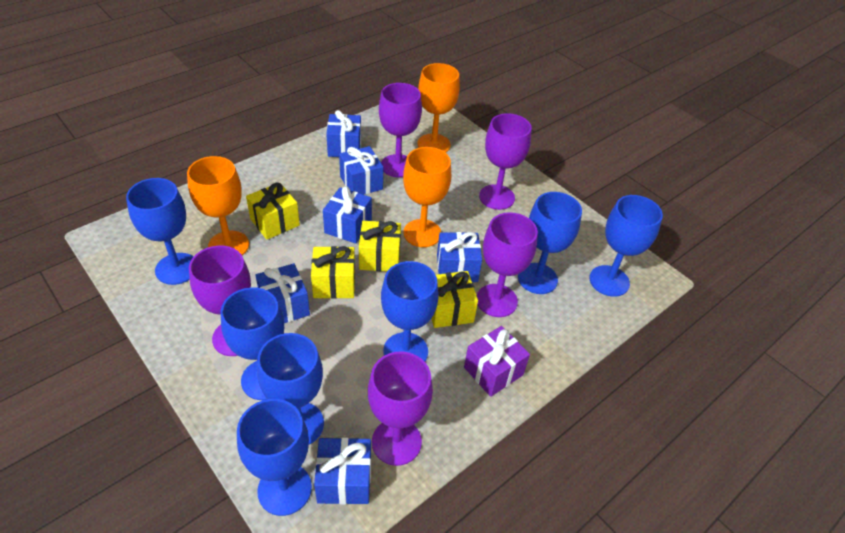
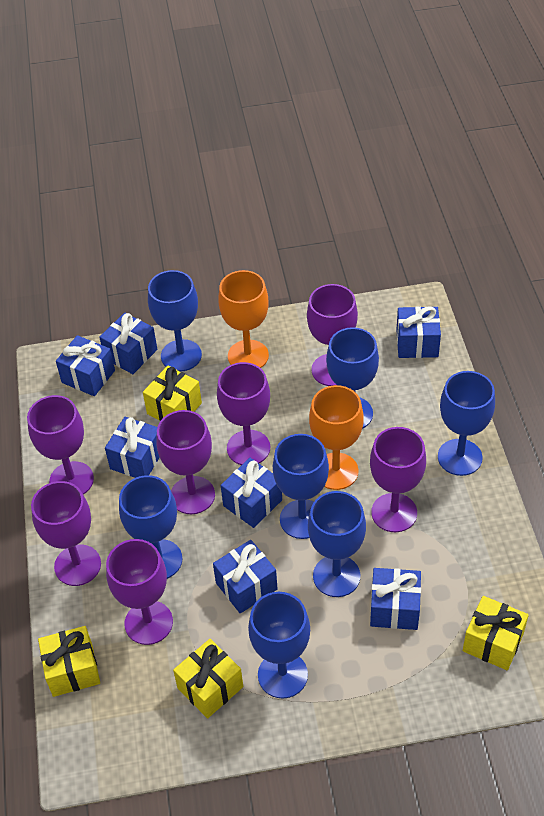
blue gift: [255,263,310,323] [314,438,371,504] [323,186,372,244] [326,110,361,157] [339,146,383,195] [437,232,482,282] = 6 -> [56,335,115,396] [99,312,157,374] [105,417,160,478] [213,540,278,613] [221,458,282,528] [370,568,421,630] [396,306,441,358] = 7
orange goblet: [187,156,249,255] [403,147,451,247] [417,63,460,153] = 3 -> [218,270,269,368] [309,385,364,490] = 2
purple gift: [464,326,530,397] = 1 -> none = 0
purple goblet: [189,246,251,356] [368,351,433,466] [379,83,422,177] [477,212,538,317] [479,113,532,210] = 5 -> [27,395,94,495] [31,481,101,586] [106,539,173,645] [156,410,215,514] [217,362,270,465] [307,284,358,386] [370,427,426,532] = 7

